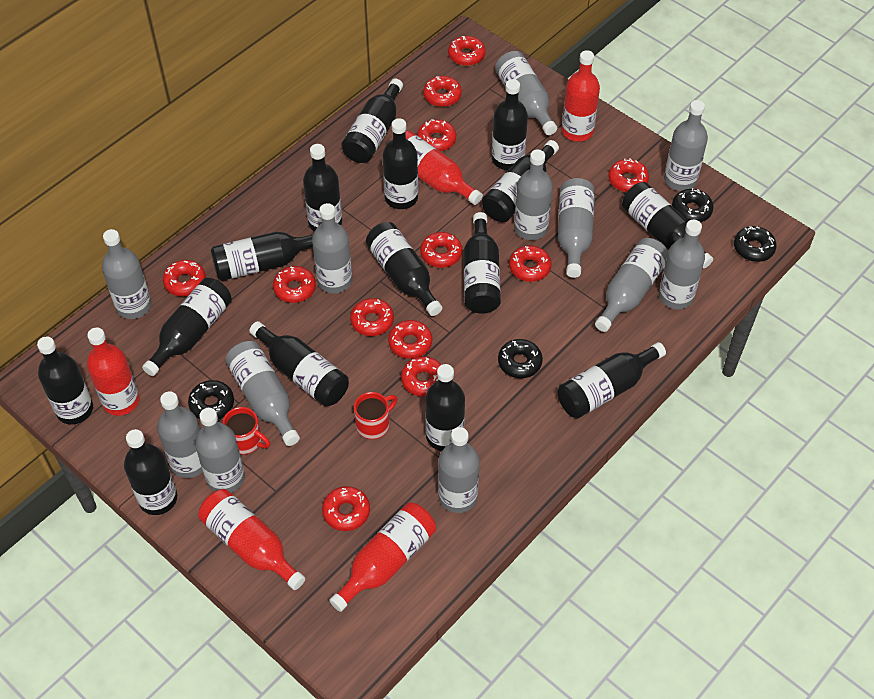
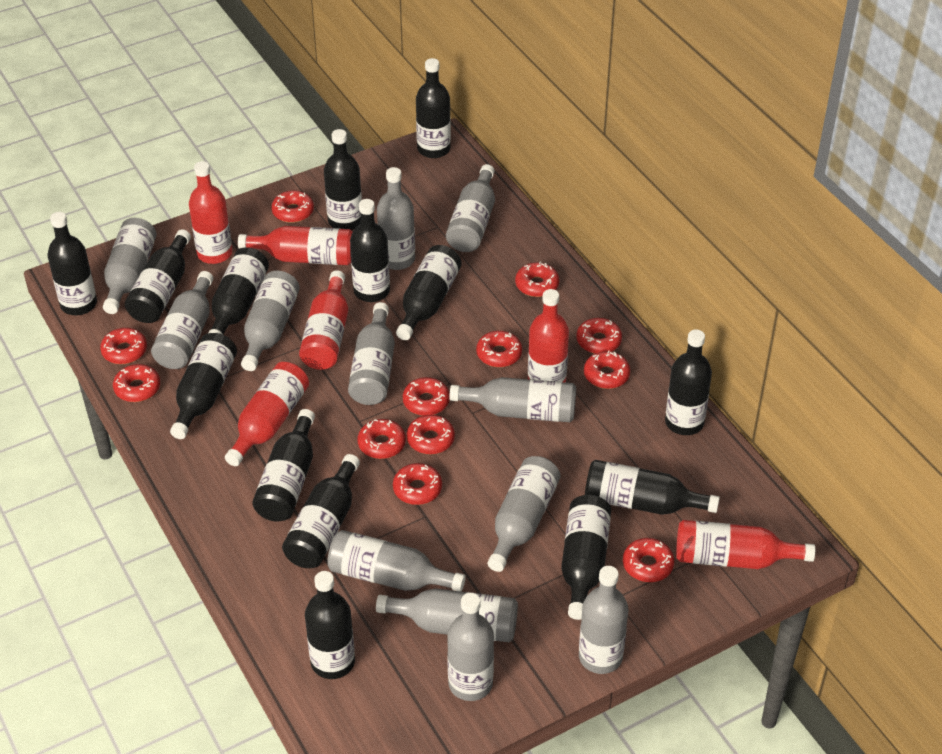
black bottle: [37,336,93,424] [124,429,177,515] [142,278,232,376] [211,232,313,281] [249,321,349,406] [303,144,342,232] [341,78,403,163] [366,222,442,316] [383,118,418,209] [425,364,465,451] [464,212,501,314] [482,140,559,222] [492,79,528,170] [558,342,666,418] [622,182,713,268] = 15 -> [48,212,97,315] [125,229,191,323] [170,333,237,439] [208,247,269,335] [252,409,315,522] [282,454,360,568] [305,571,355,679] [324,129,362,230] [350,199,390,302] [396,245,462,340] [416,58,451,158] [561,495,611,620] [585,460,720,515] [665,330,712,435] = 14
black donut: [188,380,234,419] [498,339,543,378] [672,188,714,222] [734,226,777,262] = 4 -> none = 0
red bottle: [87,327,139,416] [198,489,305,590] [329,503,436,612] [405,131,483,205] [562,50,600,142] = 5 -> [189,161,232,264] [225,362,309,466] [238,226,353,265] [299,270,348,370] [528,289,569,383] [676,520,815,569] = 6
red mug: [223,407,270,455] [354,392,397,439] = 2 -> none = 0

